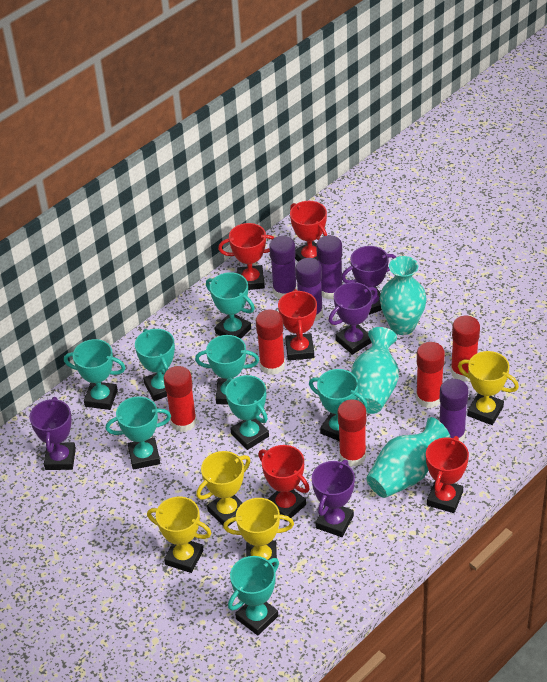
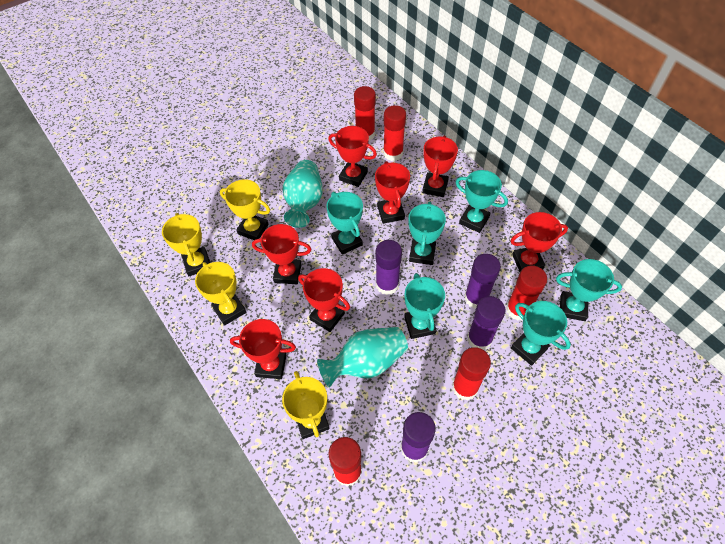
purple trophy: [29,397,76,470] [312,460,355,537] [329,282,378,355] [341,246,396,315] = 4 -> none = 0
red trophy: [218,223,275,290] [258,445,310,522] [278,289,317,361] [290,201,327,262] [426,436,469,513] = 5 -> [230,319,296,379] [252,224,311,284] [298,268,350,332] [328,126,377,187] [375,161,410,224] [422,136,458,197] [510,212,568,272] = 7
turquoise trophy: [64,339,126,410] [106,396,171,470] [135,329,175,401] [195,335,259,404] [206,272,255,339] [225,375,269,450] [228,556,279,636] [309,369,368,441] = 8 -> [326,192,363,255] [404,273,445,339] [408,202,446,265] [456,170,508,233] [511,301,571,366] [556,259,622,321] = 6
turquoise vase: [351,327,399,414] [366,417,450,498] [380,256,427,335] = 3 -> [282,160,322,228] [317,327,408,388] = 2

